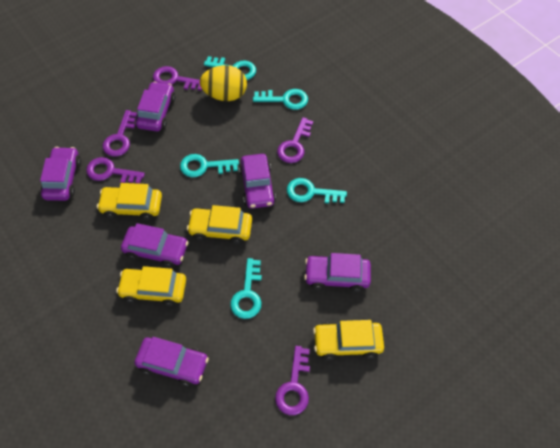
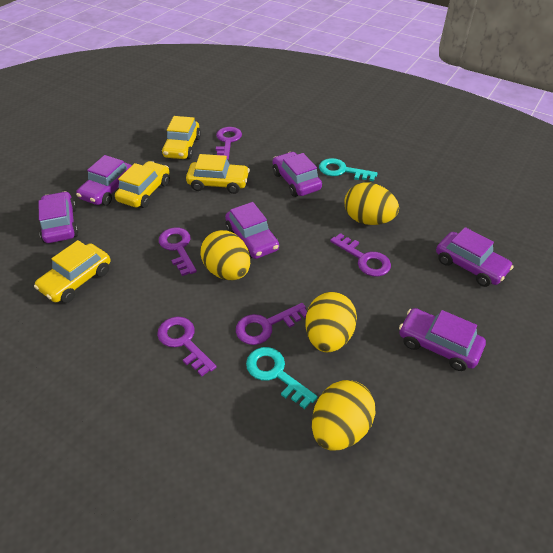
turquoise key: [180,154,239,177] [204,56,256,80] [230,258,262,319] [253,89,308,110] [287,178,347,203] = 5 -> [246,347,318,409] [319,158,378,181] = 2
yellow egg: [200,65,247,101] = 1 -> [201,230,250,280] [305,292,357,352] [312,380,375,451] [345,182,399,225] = 4

